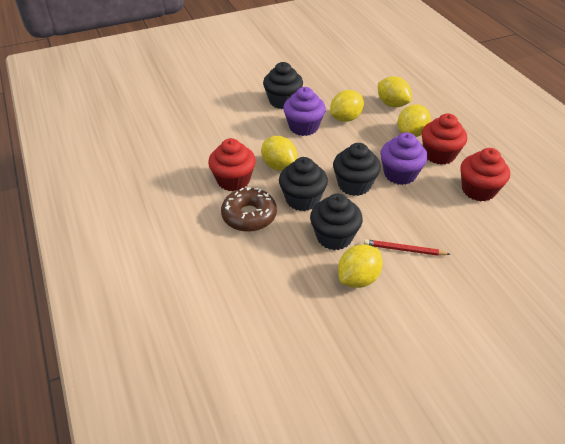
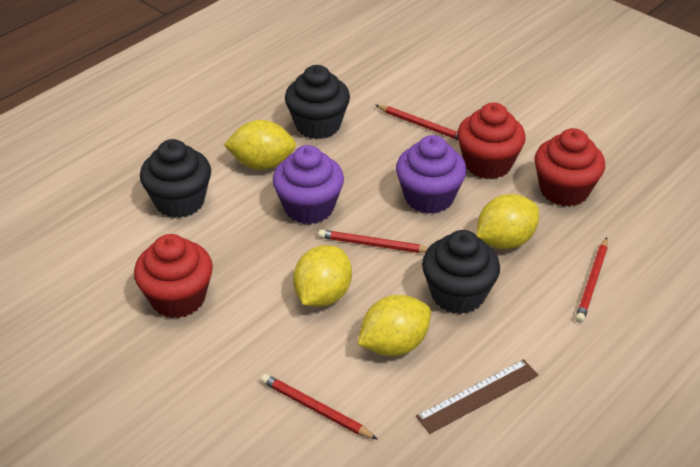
black cupcake: [263,62,303,109] [279,157,328,211] [310,194,363,250] [333,143,381,196] = 4 -> [140,139,211,218] [285,65,350,139] [422,230,500,314] = 3
brown donut: [221,187,277,232] = 1 -> none = 0
brown ruler: none = 0 -> [416,359,538,434] = 1
red pencil: [364,239,450,256] = 1 -> [261,374,377,439] [318,230,428,253] [375,105,458,140] [575,237,607,323] = 4
yellow lemon: [261,136,297,171] [330,90,364,122] [338,244,383,288] [378,76,412,107] [398,104,431,137] = 5 -> [224,120,296,170] [293,245,352,307] [358,295,431,356] [476,194,539,249] = 4

